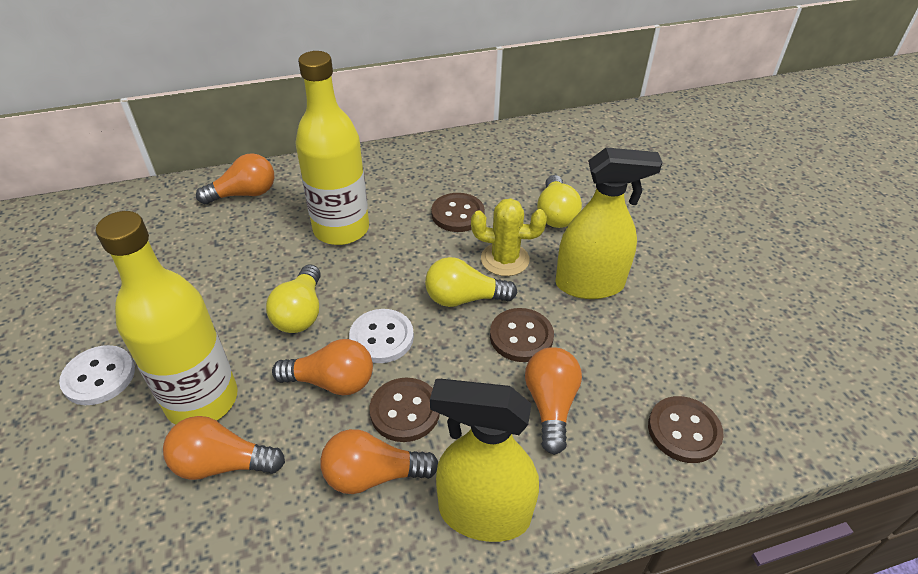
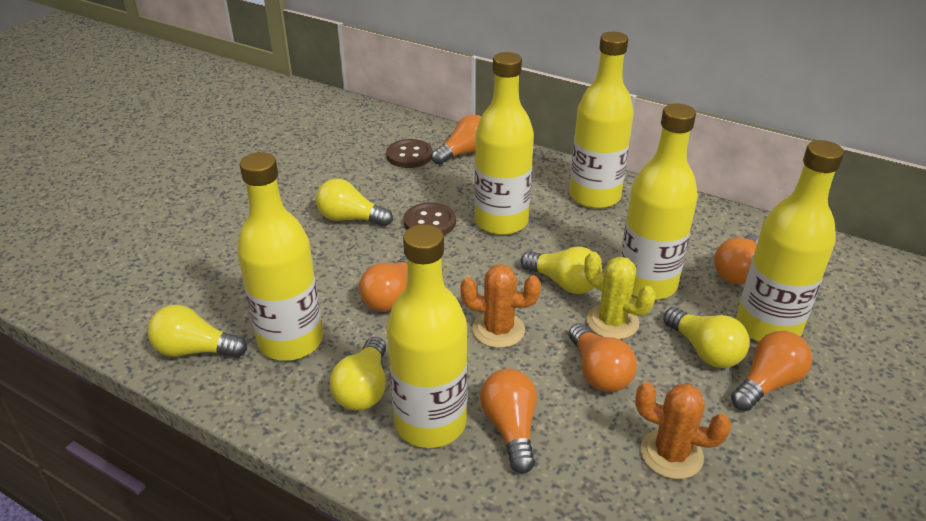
brown button: [369,378,440,442] [431,193,485,232] [490,308,554,362] [648,396,724,463] = 4 -> [386,139,433,168] [404,202,456,235] = 2
orange cactus: none = 0 -> [460,264,541,348] [635,382,731,479] = 2
orange light bulb: [163,416,285,480] [196,153,274,204] [272,339,373,395] [320,429,438,494] [525,347,582,455] = 5 -> [359,256,408,312] [431,114,482,165] [480,369,537,473] [569,323,637,392] [714,234,759,284] [731,331,812,411] = 6
white button: [59,345,135,405] [349,309,414,363] = 2 -> none = 0
yellow bottle: [96,211,237,425] [295,51,369,245] = 2 -> [237,152,323,361] [387,224,468,448] [474,52,534,235] [570,32,634,209] [620,103,698,300] [736,140,844,342] = 6
yellow light bulb: [266,264,321,333] [425,257,517,307] [537,175,582,228] = 3 -> [148,305,247,358] [316,179,393,226] [330,337,386,411] [521,247,602,294] [663,307,749,368] = 5
yellow spray bottle: [430,379,539,542] [555,147,663,299] = 2 -> none = 0

